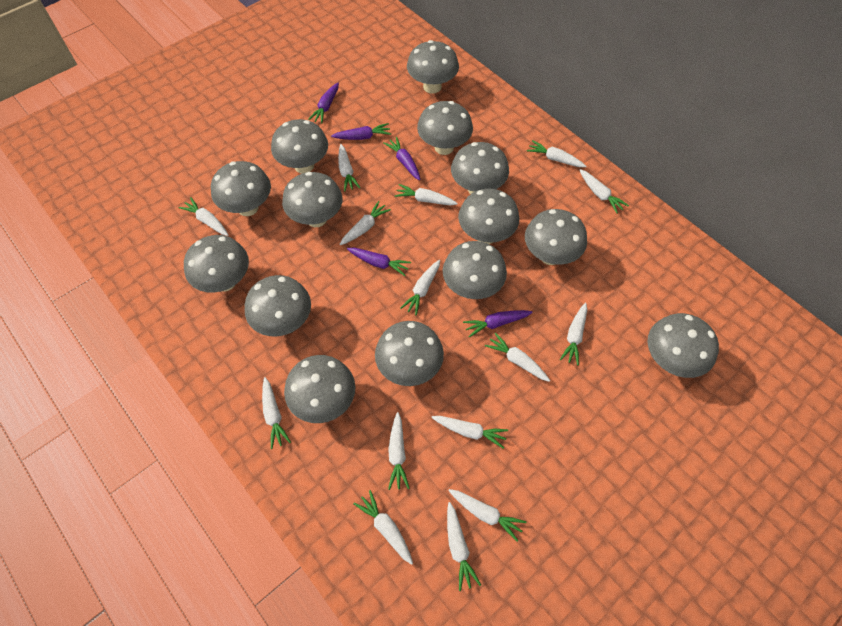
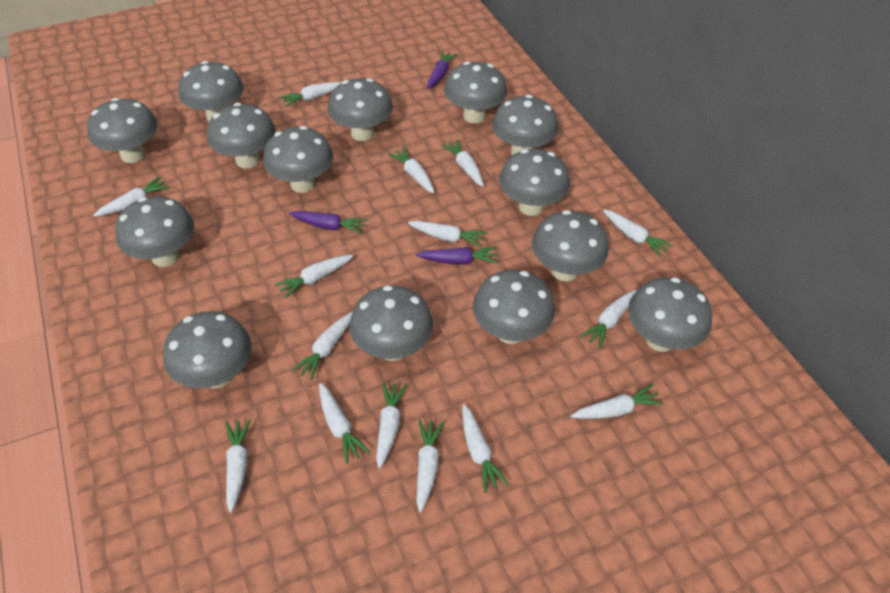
purple carrot: [308,83,339,123] [331,123,391,140] [347,248,411,276] [384,137,420,180] [463,310,533,338] = 5 -> [289,211,366,234] [416,247,498,265] [427,51,457,89] = 3

